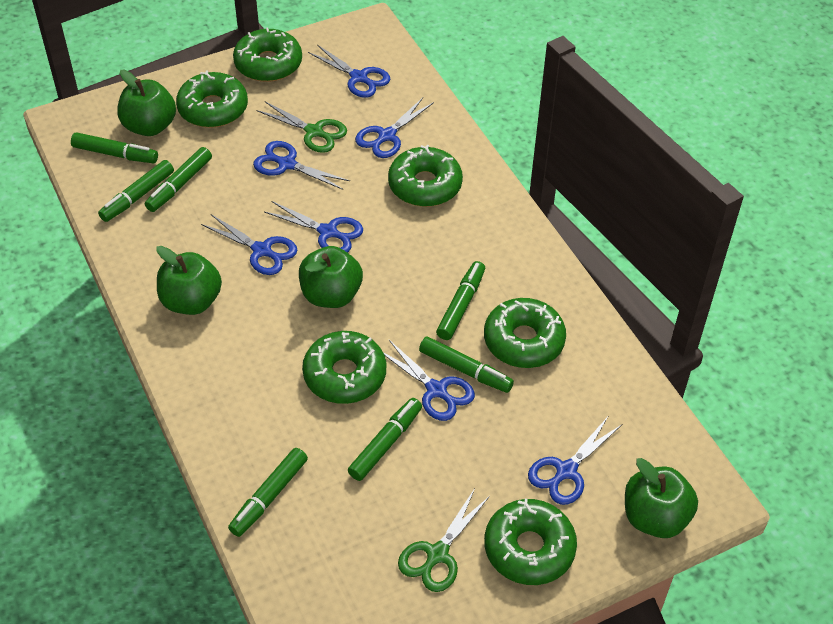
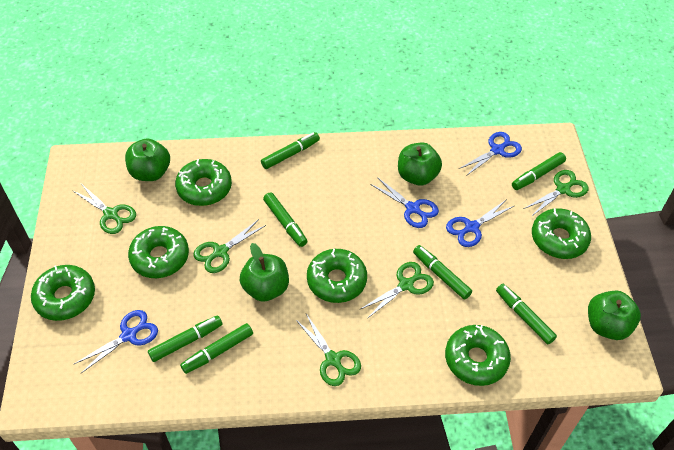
blue scissors: [201,214,297,275] [253,141,350,190] [264,201,363,253] [308,45,390,98] [355,98,434,158] [384,340,475,421] [528,417,622,505] = 7 -> [74,310,158,374] [370,177,439,228] [446,199,514,247] [459,132,522,176] = 4
green scissors: [257,102,347,153] [398,489,490,592] = 2 -> [72,184,136,234] [193,219,266,273] [296,314,361,386] [361,262,434,319] [524,170,589,217] = 5

